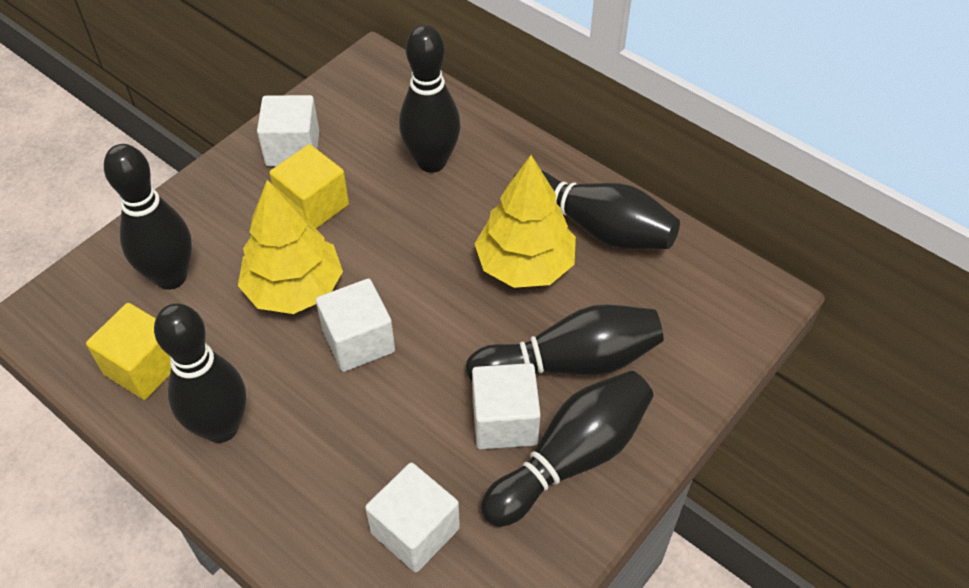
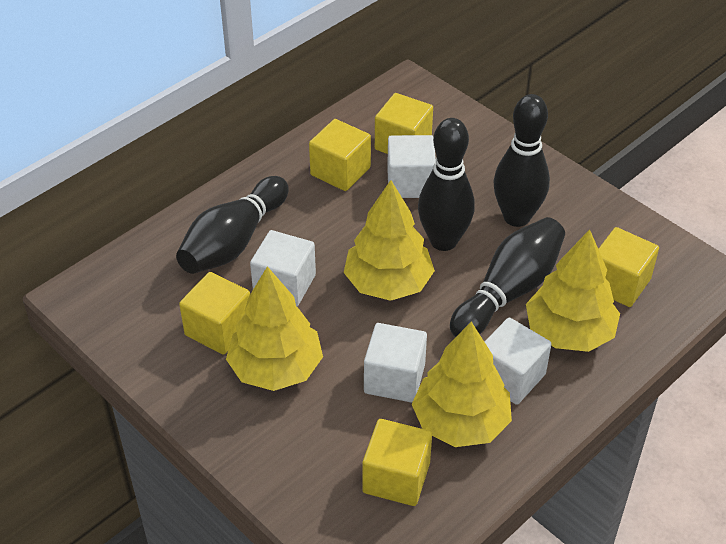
black bowling pin: [104,144,192,290] [154,303,246,443] [399,25,461,173] [466,304,664,381] [481,371,654,527] [513,170,680,250] = 6 -> [176,176,289,274] [418,118,475,251] [450,217,565,337] [494,94,550,227] = 4
yellow cube: [86,303,171,400] [270,144,349,229] = 2 -> [179,272,250,355] [309,119,371,191] [363,419,432,506] [375,93,433,154] [599,227,659,307] = 5
yellow tree: [238,180,343,314] [475,155,576,288] = 2 -> [226,266,323,391] [344,180,435,301] [412,322,512,447] [526,230,620,352] = 4

